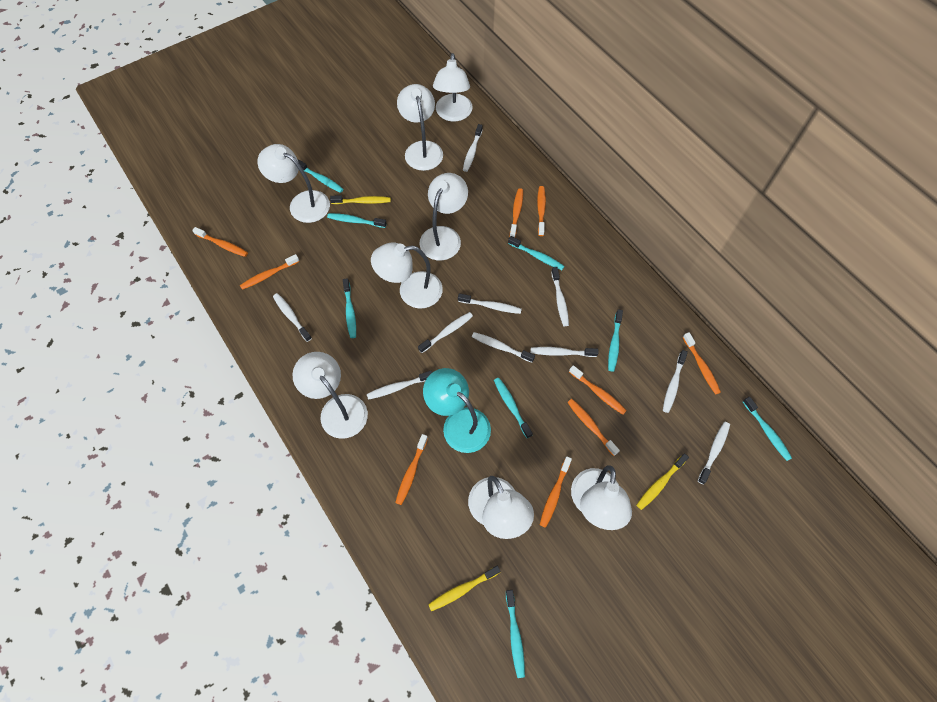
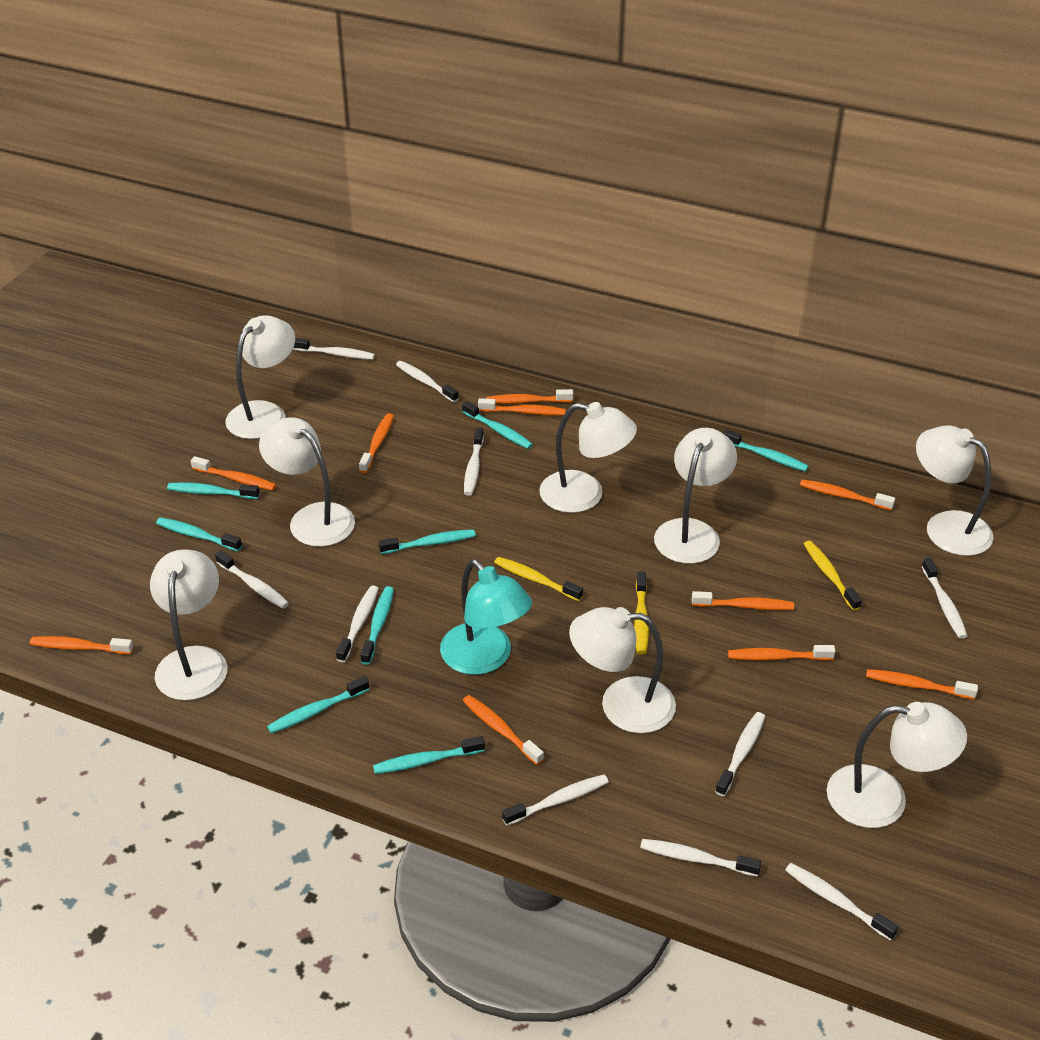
orange toothbrush: [192,227,248,257] [240,254,300,290] [395,434,428,505] [510,188,523,238] [537,186,546,236] [540,456,572,528] [567,399,620,456] [569,365,627,415] [683,332,721,395] = 9 -> [30,636,134,654] [191,456,276,491] [359,413,394,473] [463,695,544,765] [478,398,566,415] [486,389,573,404] [692,591,794,610] [728,645,835,661] [800,479,895,511] [866,669,978,699] = 10

